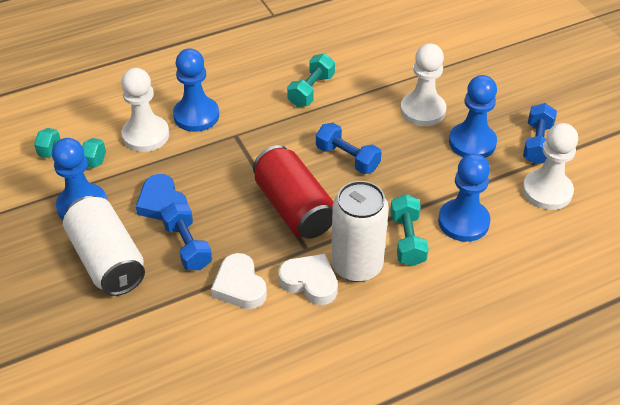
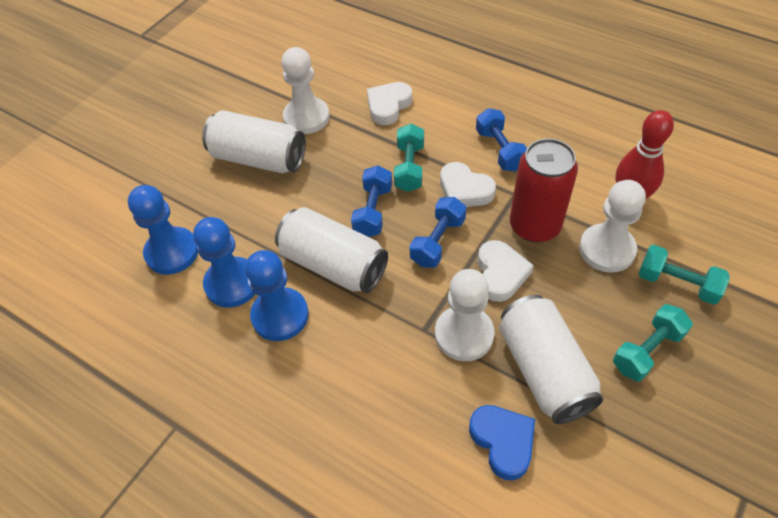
blue pawn: [52,138,108,220] [173,49,219,132] [438,153,490,242] [449,75,497,158] = 4 -> [128,185,198,275] [193,217,255,308] [245,250,309,341] = 3
red bowling pin: none = 0 -> [615,110,674,199] = 1
white can: [63,196,145,296] [331,181,389,282] = 2 -> [202,110,306,174] [275,207,388,293] [499,295,603,424] = 3
white heart: [211,253,267,309] [279,254,338,305] = 2 -> [367,82,412,125] [440,162,496,207] [478,240,534,302] = 3

